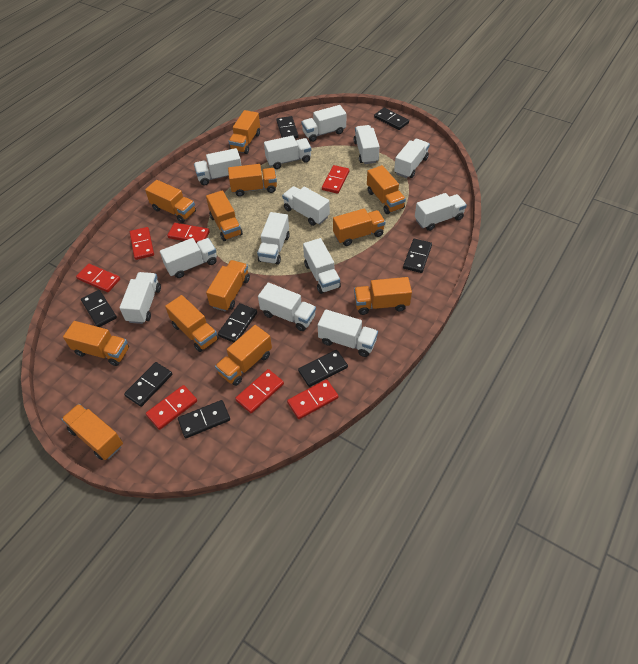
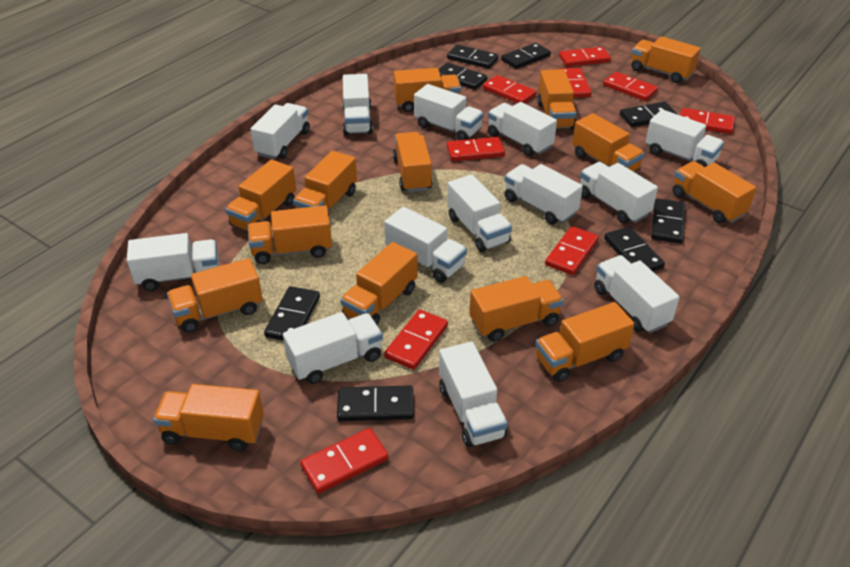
orange truck: [62,404,123,460] [63,321,129,366] [145,180,196,223] [165,295,219,352] [206,190,243,241] [206,260,250,311] [215,325,272,386] [228,164,277,197] [229,110,260,154] [333,208,385,246] [354,277,412,315] [367,165,406,214] = 12 -> [153,384,264,451] [167,258,263,333] [226,159,296,231] [248,205,332,264] [293,151,357,214] [340,242,418,325] [393,132,433,192] [394,68,461,112] [469,276,564,342] [535,302,634,382] [537,69,577,129] [572,113,645,172] [631,36,701,83] [673,161,756,223] = 14
red domino: [76,264,120,292] [130,227,154,260] [146,385,197,430] [167,223,210,243] [235,369,284,413] [287,379,339,419] [322,165,349,194] = 7 -> [300,428,389,493] [384,309,448,370] [447,137,505,161] [483,75,536,103] [545,226,599,275] [559,47,611,67] [559,68,592,98] [603,72,658,101] [680,108,735,134] = 9

